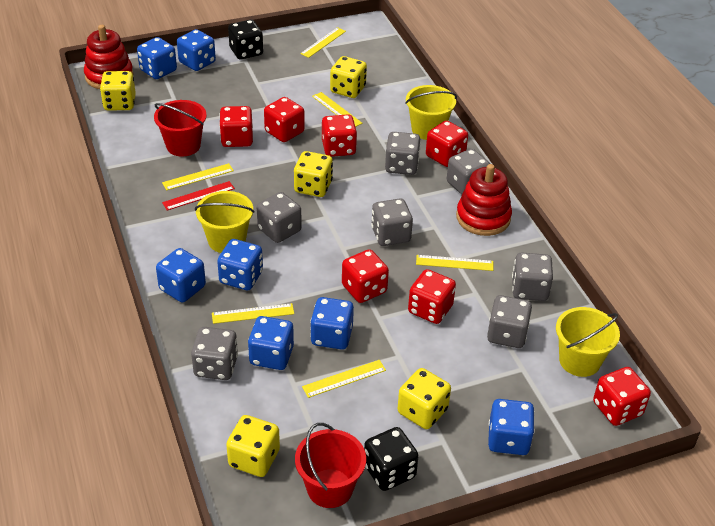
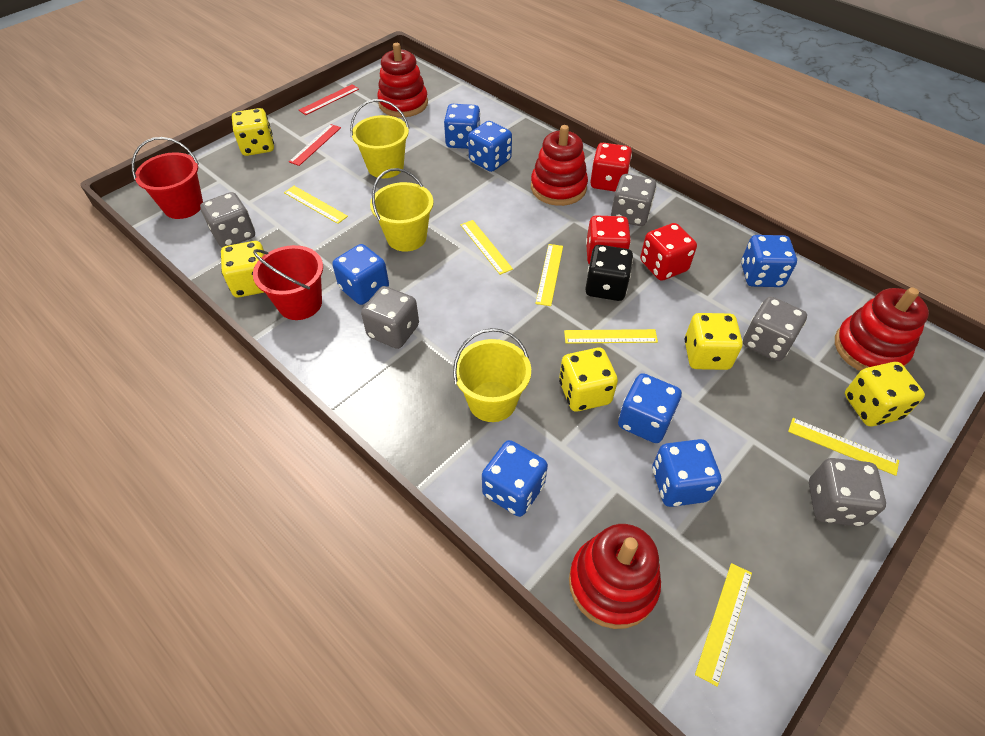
black dice: [228,20,263,59] [364,427,419,491] = 2 -> [585,245,633,301] = 1
grey dice: [191,327,238,380] [257,192,302,243] [371,198,413,246] [385,132,421,175] [447,149,490,195] [487,295,532,348] [512,252,553,301] = 7 -> [200,192,255,248] [361,286,419,349] [611,174,656,226] [743,297,807,361] [809,458,886,527] = 5
red dice: [219,106,253,147] [264,97,305,142] [322,114,357,157] [342,249,389,303] [408,269,456,324] [426,121,468,167] [593,367,651,426] = 7 -> [586,215,631,265] [590,143,632,192] [640,223,697,281] = 3
red ruler: [162,181,235,211] = 1 -> [289,124,341,166] [299,84,359,115] = 2
red stacking toy: [84,25,133,89] [456,164,512,236] = 2 -> [377,43,428,117] [531,125,588,206] [569,524,661,629] [835,287,929,371] = 4

